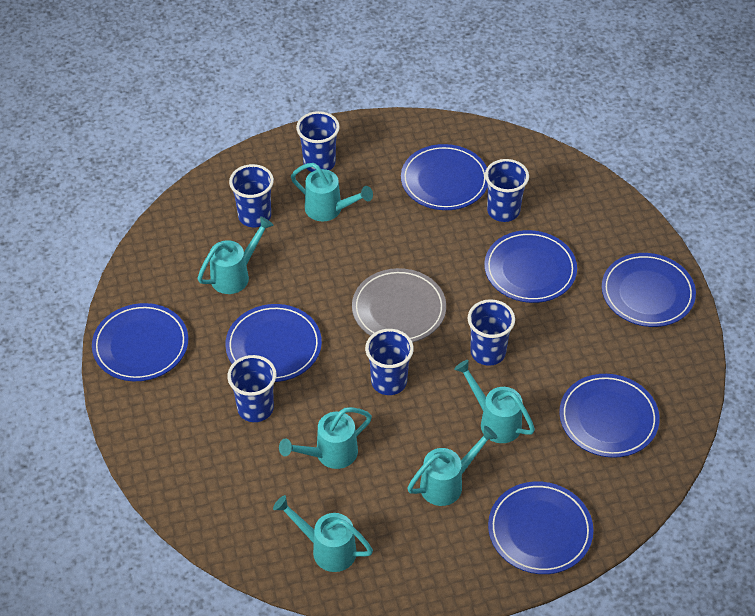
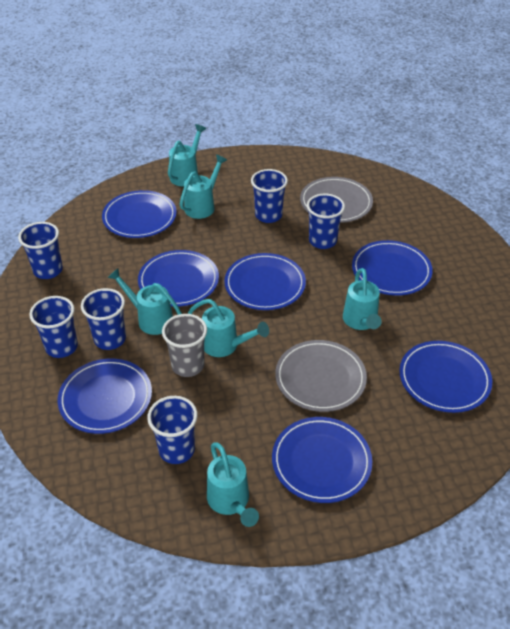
grey cup: none = 0 -> [162,314,207,377] = 1
grey plate: [352,268,446,342] = 1 -> [275,340,367,412] [300,177,373,223] = 2

